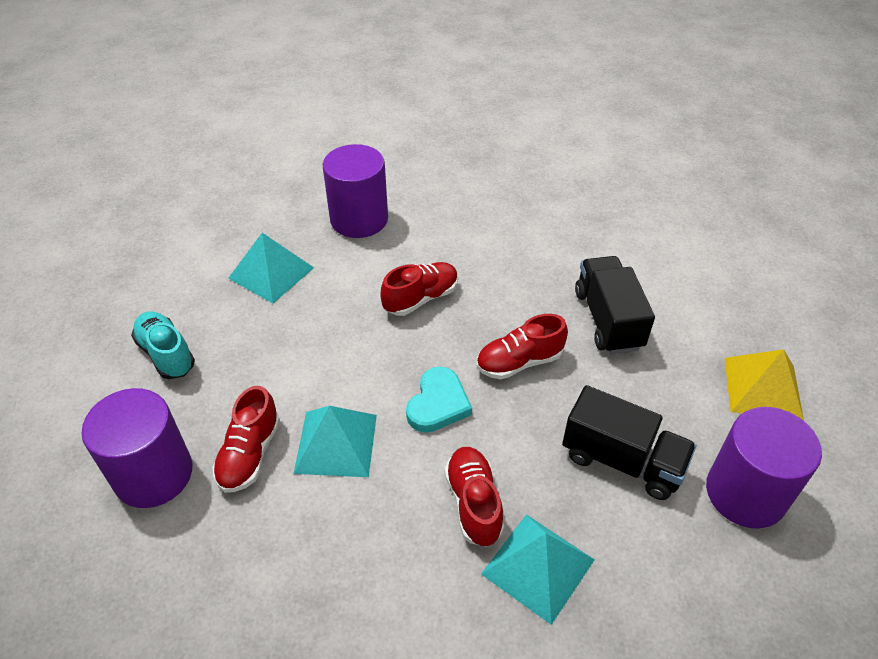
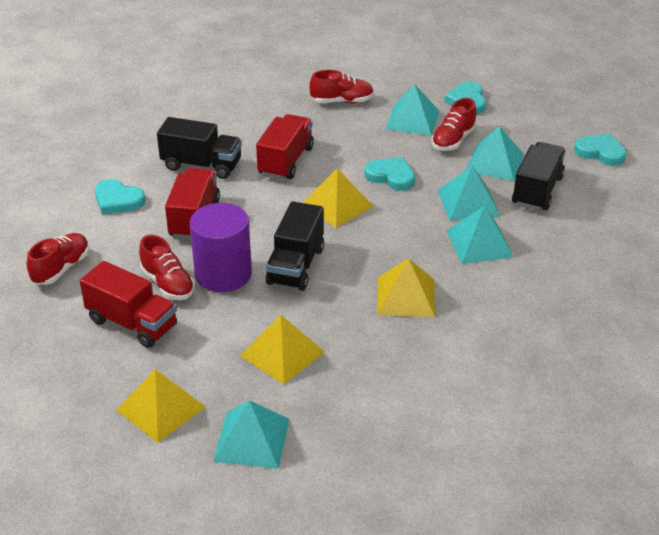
black truck: [562,385,696,500] [575,256,655,354] = 2 -> [157,117,242,179] [266,201,324,291] [512,142,566,211] = 3
purple cylinder: [81,388,192,508] [323,144,388,238] [706,407,822,528] = 3 -> [190,203,252,292] = 1
red truck: none = 0 -> [80,261,177,348] [165,168,220,239] [256,114,314,180] = 3
turquoise heart: [406,367,472,433] = 1 -> [95,179,145,215] [364,157,415,191] [444,82,486,114] [574,134,627,166] = 4
turquoise pyramid: [228,233,314,303] [294,406,377,477] [481,514,595,625] = 3 -> [213,400,289,469] [386,84,439,136] [438,166,500,221] [447,206,514,264] [466,126,524,181] = 5
turquoise shoe: [131,312,195,379] = 1 -> none = 0
yellow pyramid: [725,349,804,421] = 1 -> [116,369,206,443] [240,315,325,384] [303,168,373,228] [377,258,435,317] = 4

